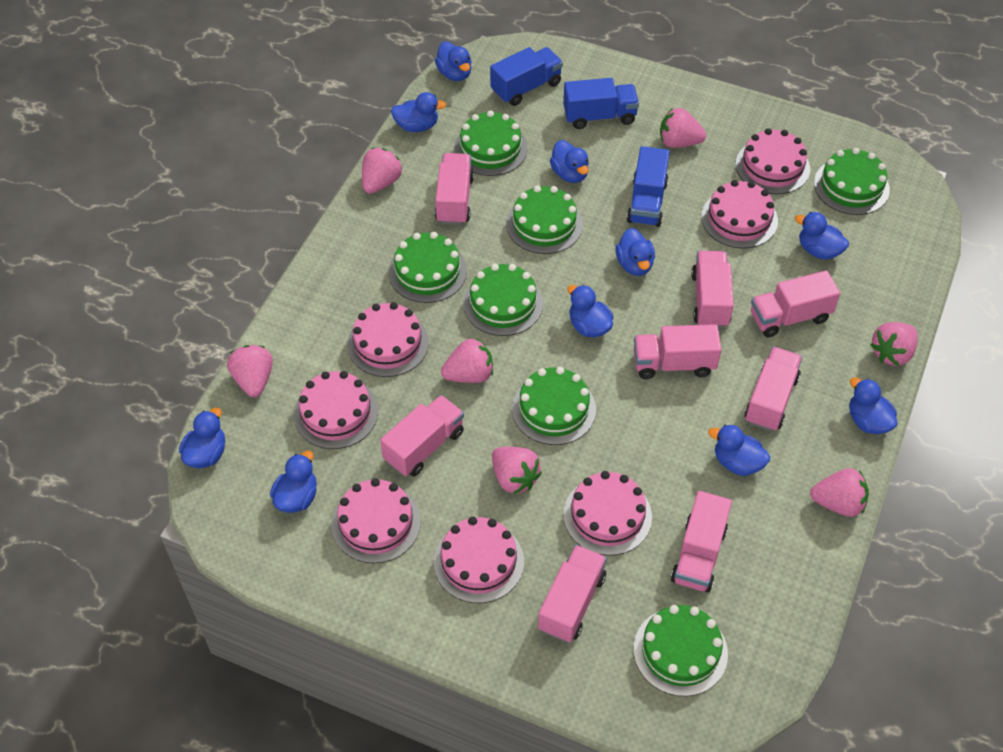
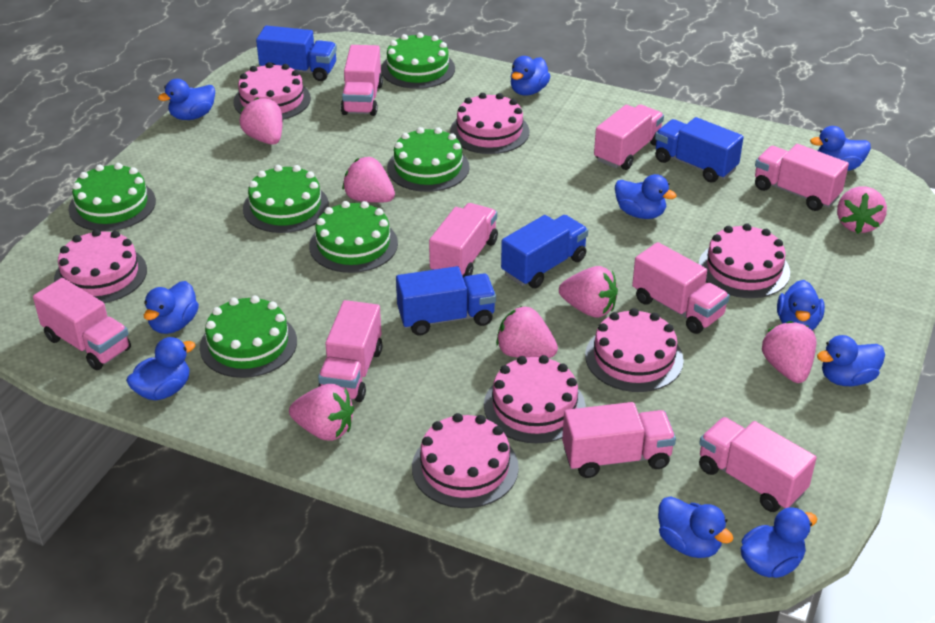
blue truck: [490,47,563,106] [563,78,639,129] [627,146,670,227] = 3 -> [256,26,337,81] [396,266,496,335] [501,215,588,289] [655,117,744,183] = 4
green cake: [389,232,467,303] [454,110,527,176] [463,264,543,336] [506,186,583,254] [512,367,596,445] [634,605,728,696] [814,148,890,215] = 7 -> [69,163,156,231] [200,295,297,378] [243,165,329,233] [309,201,398,273] [381,32,455,89] [387,127,470,192] = 6
pink truck: [380,395,464,476] [435,153,474,225] [538,545,607,642] [634,324,722,379] [671,491,732,592] [691,251,734,328] [745,347,802,431] [751,270,840,338] = 8 -> [33,278,131,370] [318,300,383,402] [341,45,383,116] [429,203,498,278] [562,402,676,478] [594,105,664,170] [632,242,730,334] [699,417,816,512] [755,144,849,211] = 9

